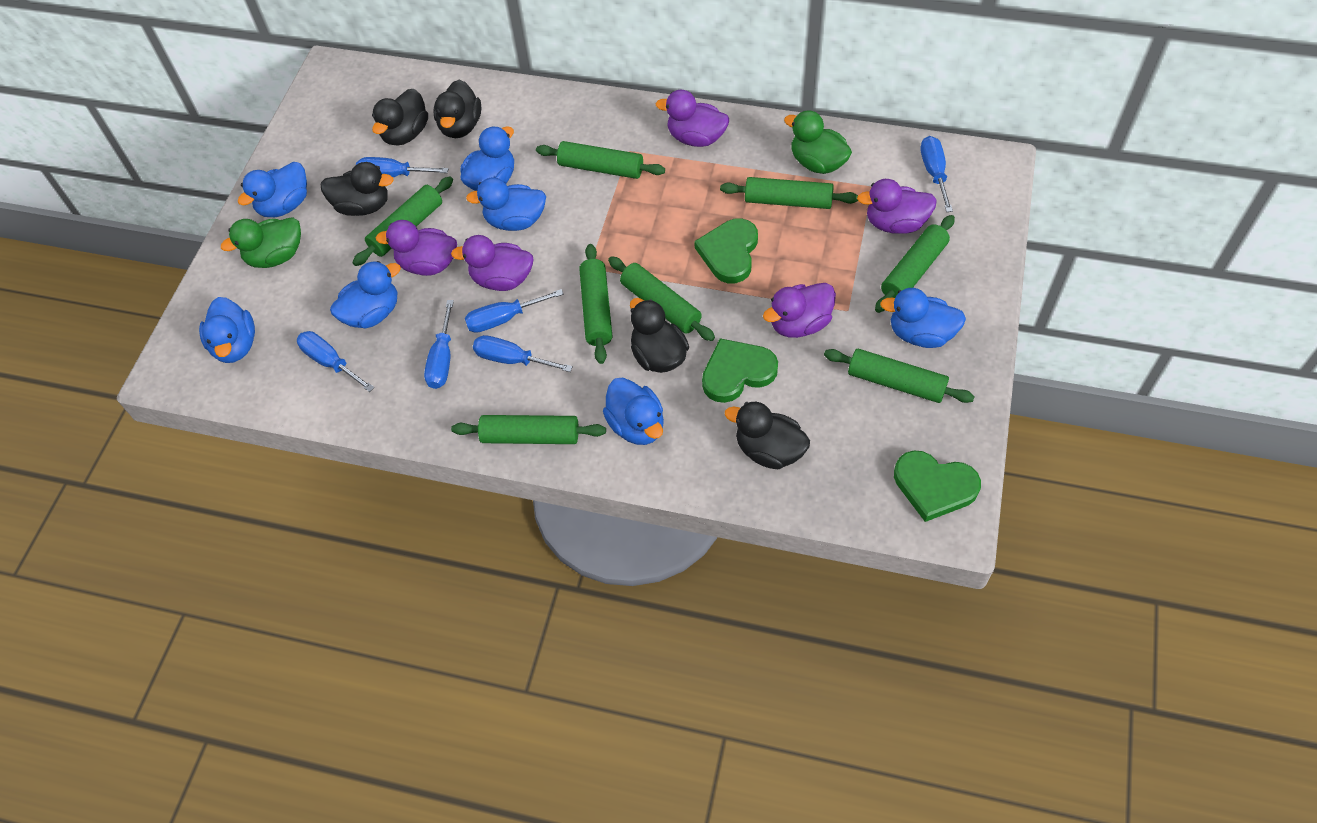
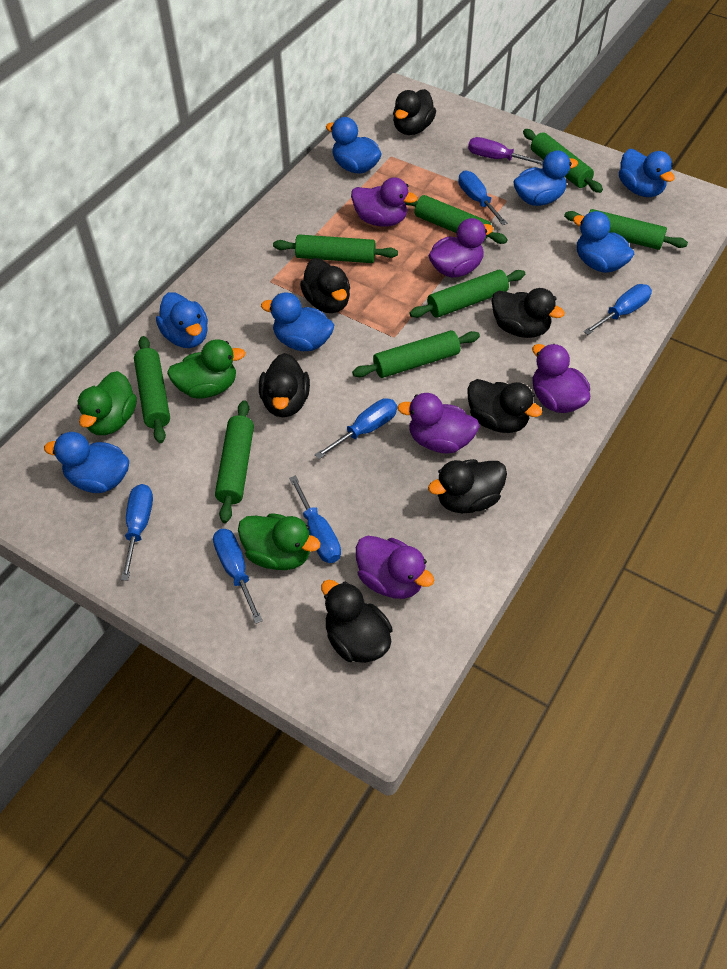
black duck: [320,162,394,216] [372,89,428,146] [433,80,481,138] [630,298,689,373] [725,402,810,469] = 5 -> [259,353,310,417] [300,258,350,313] [321,580,393,663] [393,89,436,135] [428,459,507,513] [467,379,542,433] [491,288,565,338] = 7
green duck: [221,217,301,268] [784,110,852,174] = 2 -> [77,371,137,435] [167,339,246,399] [238,513,321,570] = 3
green heart: [694,218,758,283] [702,339,778,403] [894,450,981,522] = 3 -> none = 0
purple screwdriver: none = 0 -> [468,137,543,165] = 1

